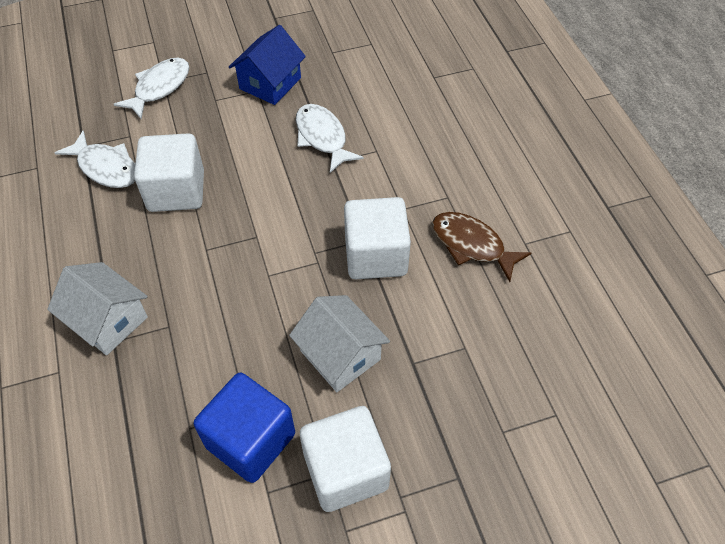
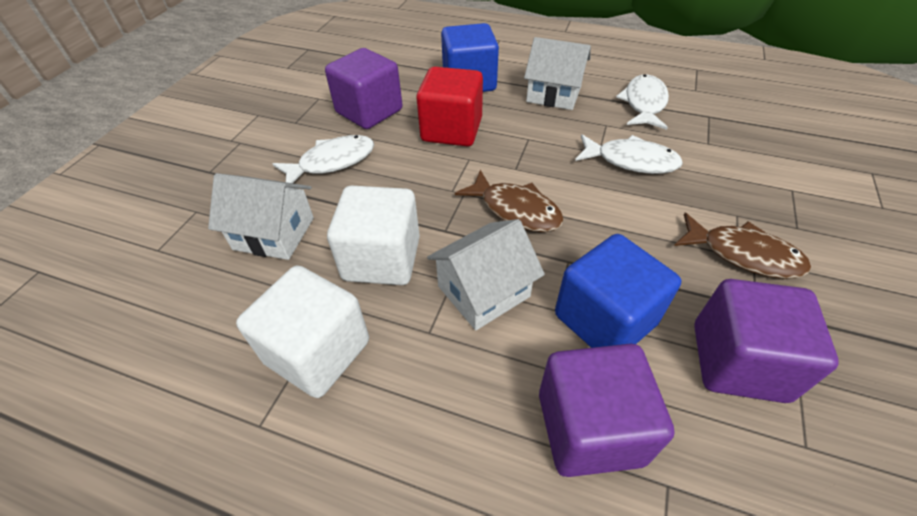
blue cube: [194,373,295,483] = 1 -> [441,23,499,92] [555,234,681,348] = 2
blue house: [229,25,306,105] = 1 -> none = 0
brown fish: [432,212,531,282] = 1 -> [455,170,564,232] [674,213,811,279] = 2
purple cube: none = 0 -> [325,48,402,129] [539,344,675,477] [694,279,839,403] = 3
red cube: none = 0 -> [416,66,483,146] = 1
white cube: [134,133,204,212] [300,406,391,512] [344,197,411,279] = 3 -> [236,265,369,398] [327,186,420,285] = 2
white house: [47,262,148,355] [289,295,390,392] = 2 -> [208,173,314,260] [427,219,545,330] [524,37,591,110] = 3

